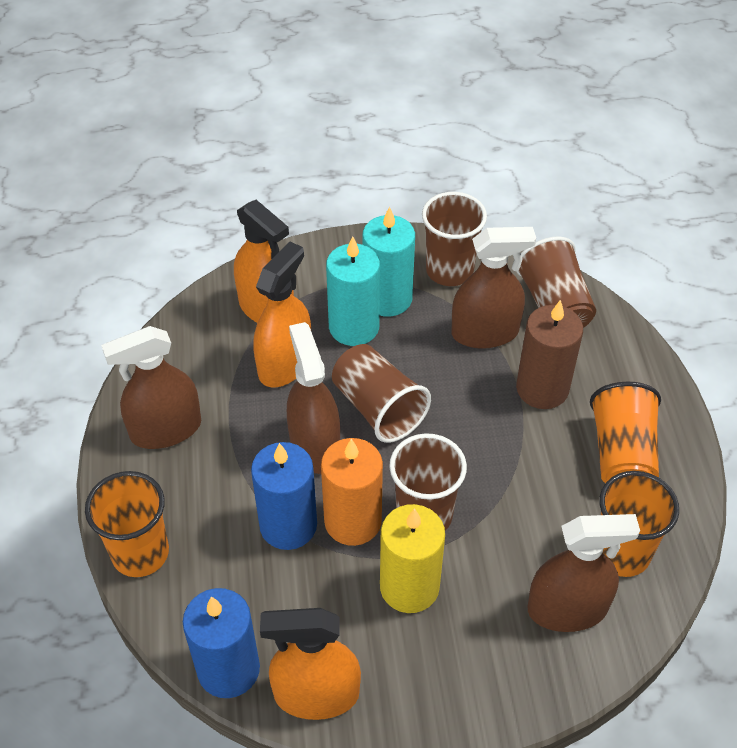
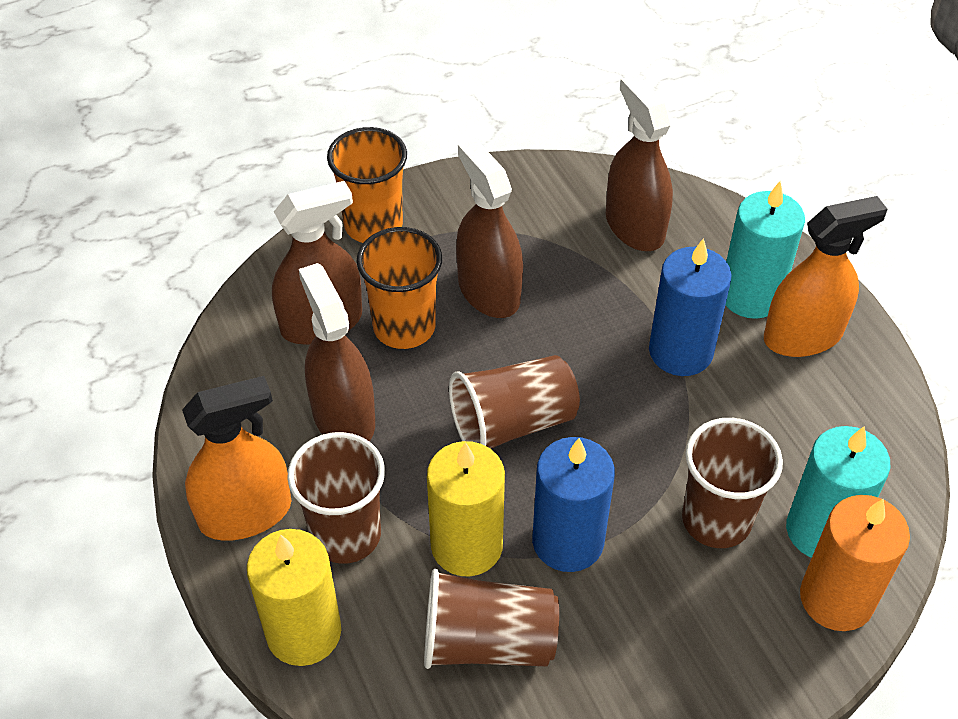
brown candle: [516,300,583,409] = 1 -> none = 0
orange cup: [85,471,169,577] [590,382,661,483] [600,471,679,577] = 3 -> [327,127,407,243] [357,227,442,349] = 2
orange spray bottle: [234,200,294,323] [253,242,311,387] [260,608,361,720] = 3 -> [182,376,291,541] [764,196,888,357] = 2
yellow candle: [380,504,445,613] = 1 -> [247,529,341,666] [427,441,505,576] = 2

